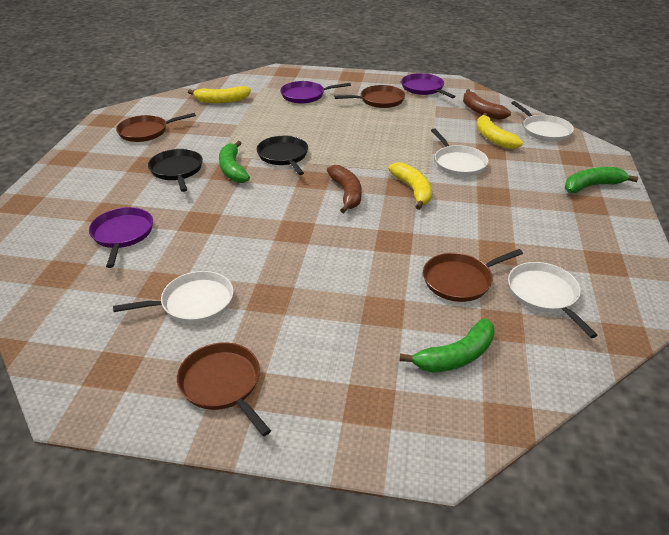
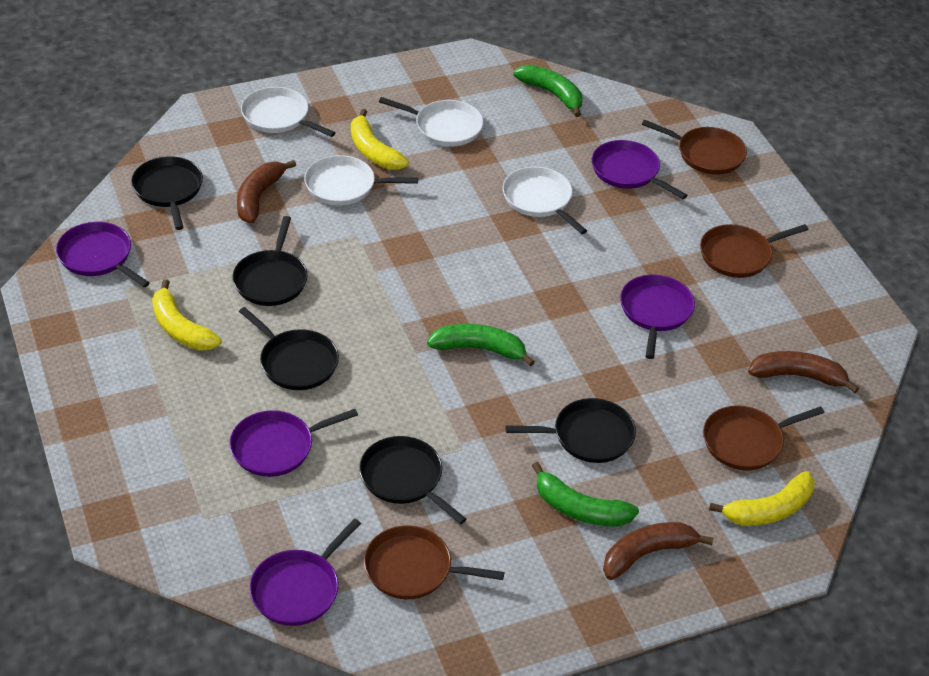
black pan: [148,149,203,192] [257,136,308,175] = 2 -> [131,156,203,230] [232,216,308,306] [239,307,339,390] [359,436,467,524] [505,398,636,463] = 5
brown banana: [327,165,362,213] [463,89,511,120] = 2 -> [237,160,296,224] [603,522,713,580] [748,351,859,393] = 3
purple pan: [89,207,153,268] [280,81,351,104] [401,73,456,98] = 3 -> [56,222,150,287] [229,409,358,477] [249,518,361,626] [592,140,687,199] [620,274,695,359] = 5

